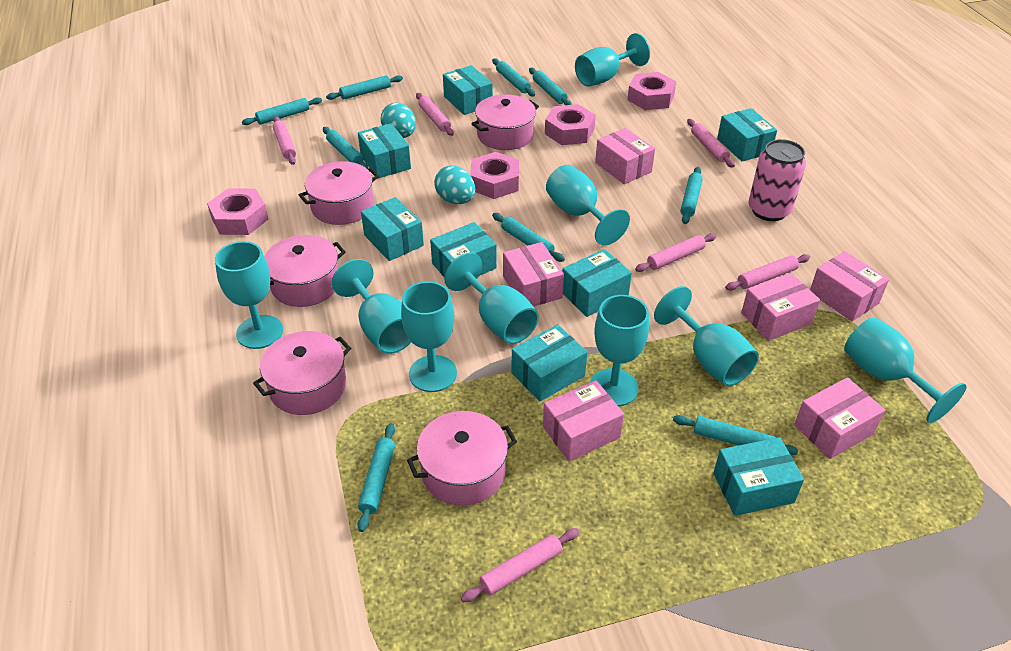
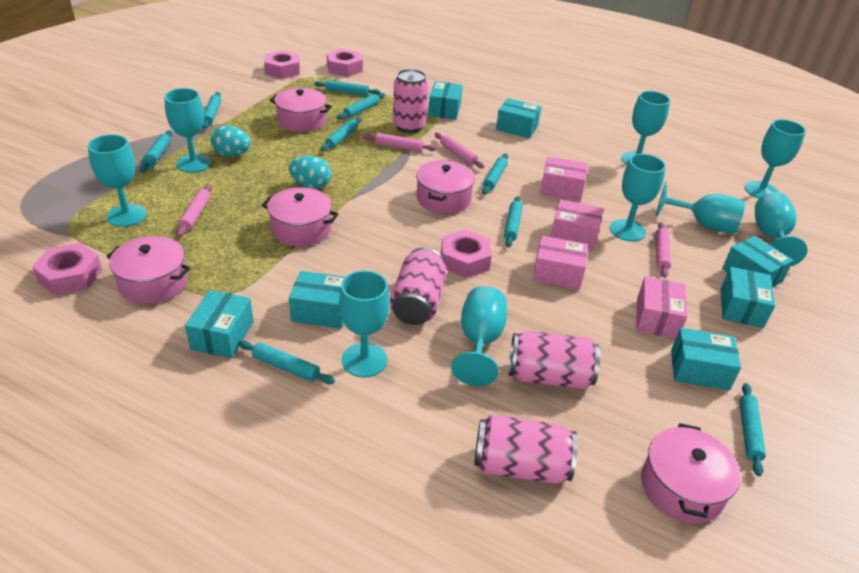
pink box: [503,242,564,307] [543,380,624,461] [595,128,655,184] [741,273,820,341] [794,377,885,459] [810,251,889,322] = 6 -> [533,236,588,290] [540,157,588,201] [551,199,603,250] [636,276,687,339] = 4
pink can: [749,139,806,221] = 1 -> [390,247,447,325] [393,69,428,133] [474,415,578,484] [509,330,600,389] = 4
pink rolling pin: [273,116,296,165] [416,93,454,136] [461,528,579,602] [635,233,717,272] [687,119,735,168] [725,254,810,291] = 6 -> [177,184,212,237] [363,133,437,152] [435,132,484,168] [655,222,671,278] = 4
turquoise box: [358,123,411,179] [361,197,424,261] [430,222,497,278] [443,65,493,115] [512,324,587,401] [562,249,632,317] [713,437,804,516] [717,108,777,161] = 8 -> [185,290,254,358] [289,271,345,329] [428,81,463,120] [496,98,541,139] [671,328,741,391] [721,267,775,328] [722,236,793,287] = 7

